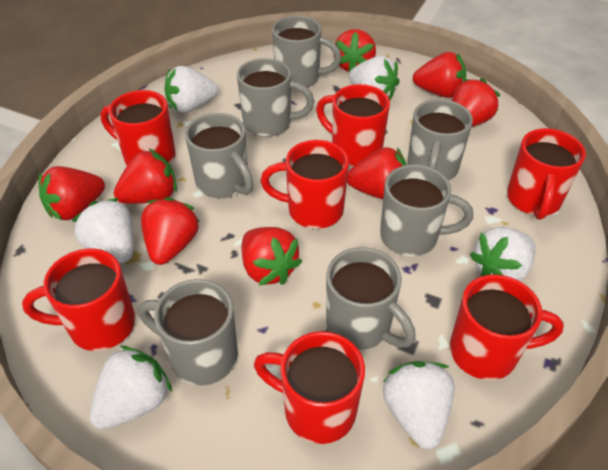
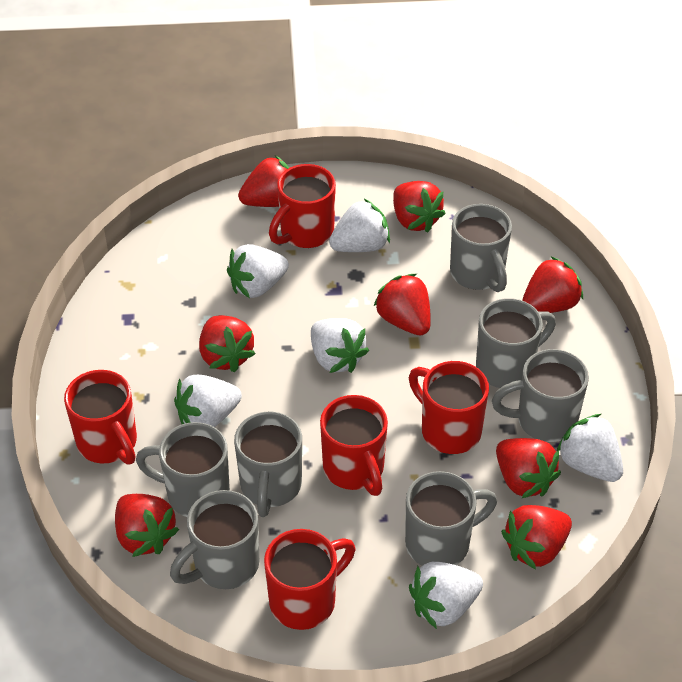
red mug: [22,249,135,351] [101,90,176,165] [254,331,365,444] [261,140,349,229] [316,84,390,166] [450,274,564,380] [507,128,586,220] = 7 -> [64,370,137,465] [264,529,355,630] [269,164,336,248] [320,395,388,496] [409,361,489,454] = 5

